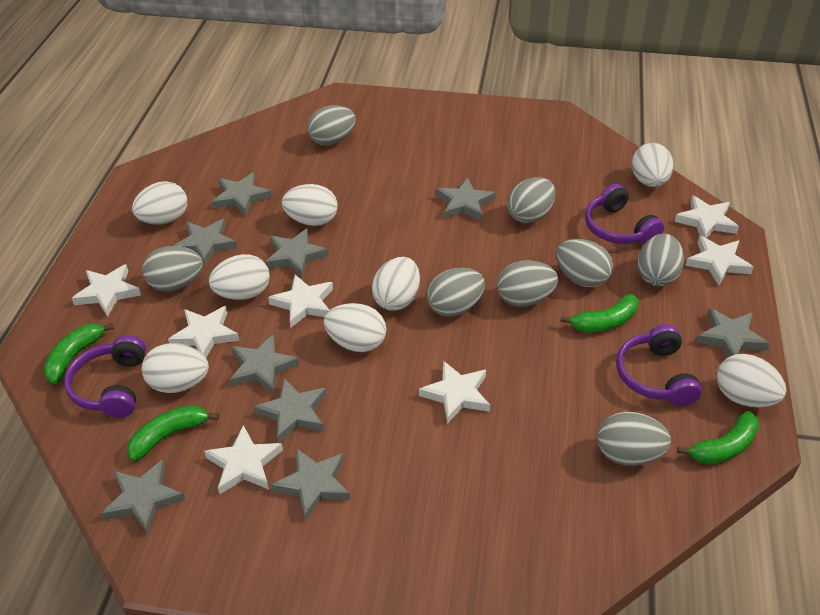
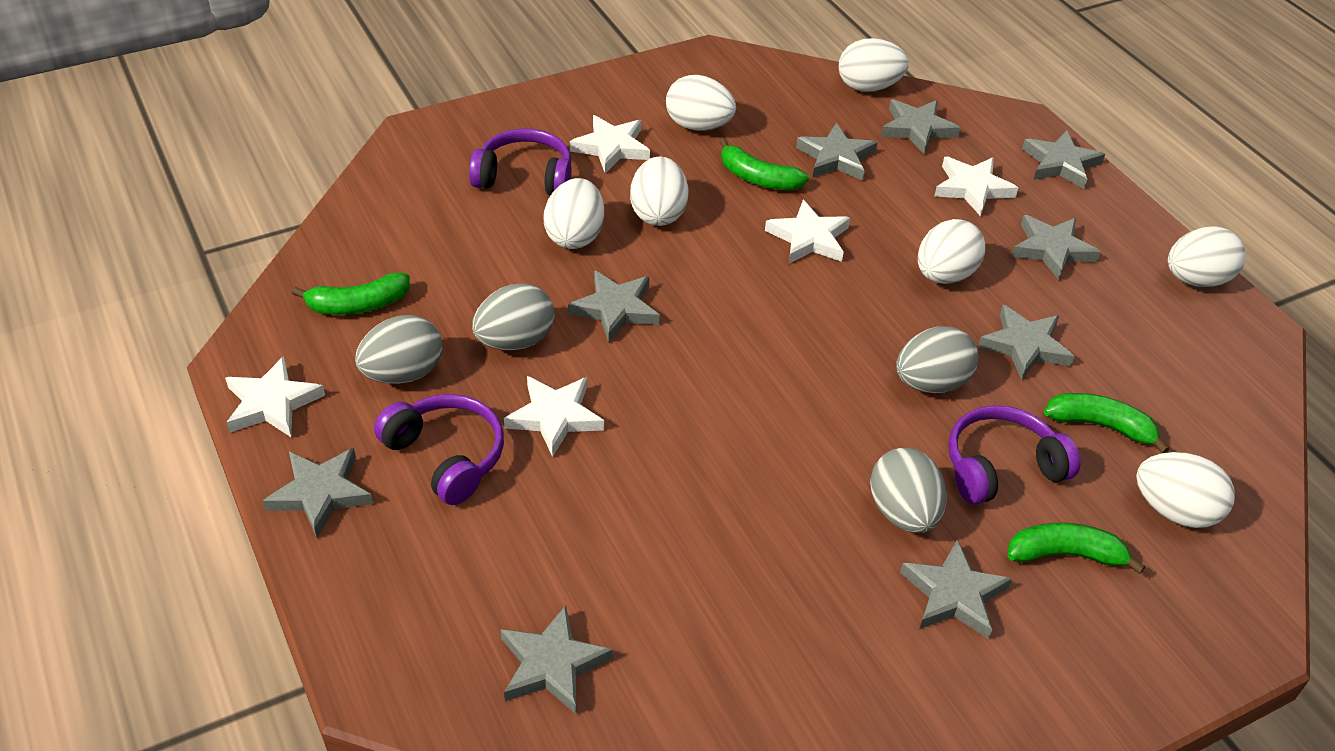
grey egg: [142,246,203,291] [307,105,356,146] [427,268,485,317] [497,261,558,307] [507,177,555,223] [556,239,613,287] [597,412,671,466] [637,234,684,286] = 8 -> [355,315,442,384] [472,283,555,350] [870,448,947,533] [896,327,979,393] = 4
white egg: [132,181,187,225] [142,343,209,393] [209,254,270,300] [282,184,337,226] [324,303,386,352] [372,257,420,311] [632,143,673,187] [717,354,786,407] = 8 -> [544,178,604,249] [630,156,688,226] [666,75,736,131] [839,38,909,92] [918,219,985,284] [1136,452,1235,528] [1168,226,1246,287] = 7
white star: [72,264,141,317] [168,306,239,357] [204,425,283,494] [268,275,333,328] [419,361,490,424] [674,195,739,238] [685,236,754,286] = 7 -> [225,356,325,437] [504,376,604,457] [570,115,650,173] [765,200,850,263] [934,157,1018,216] = 5

